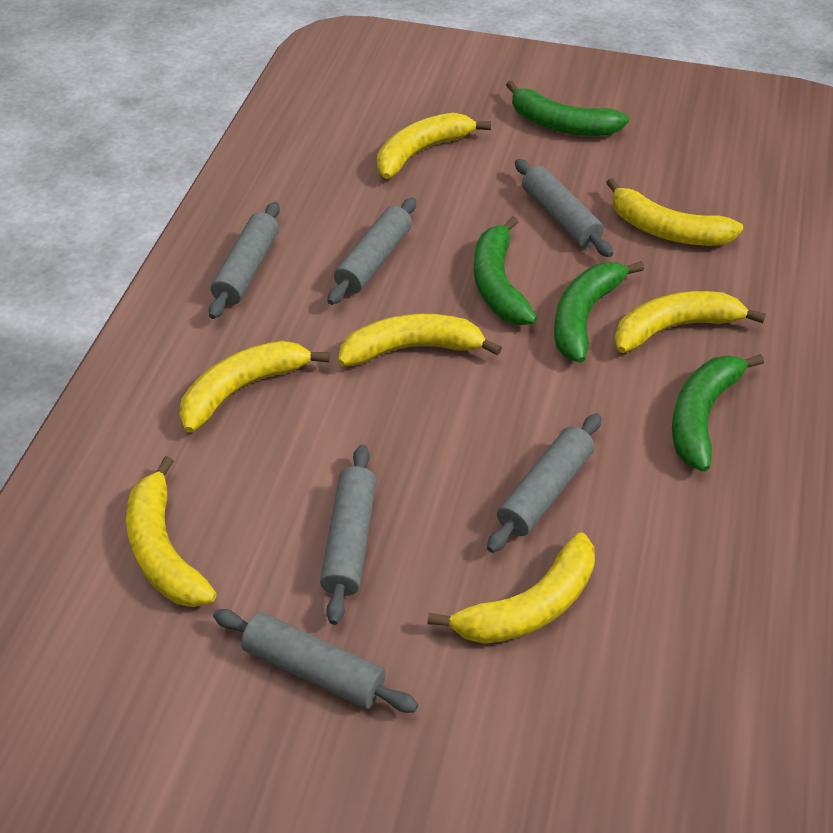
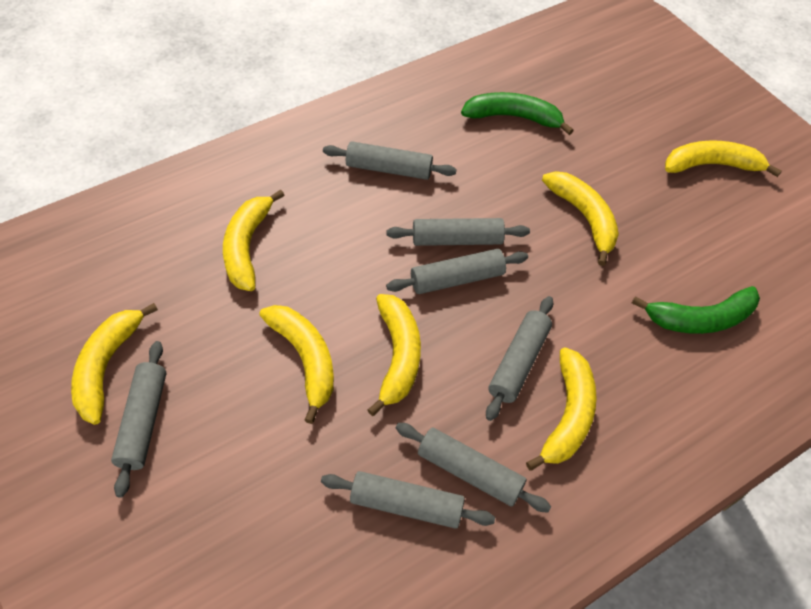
green banana: [474,216,537,325] [506,80,629,136] [554,261,644,363] [672,354,764,472] = 4 -> [461,92,574,135] [632,286,760,334] = 2
grey rolling pin: [209,202,280,319] [213,609,418,713] [320,445,377,625] [327,198,416,305] [487,413,602,553] [515,159,613,257] = 6 -> [111,341,166,498] [321,471,495,529] [323,141,457,180] [386,218,530,246] [386,249,528,294] [396,423,551,513] [486,296,553,421] = 7

